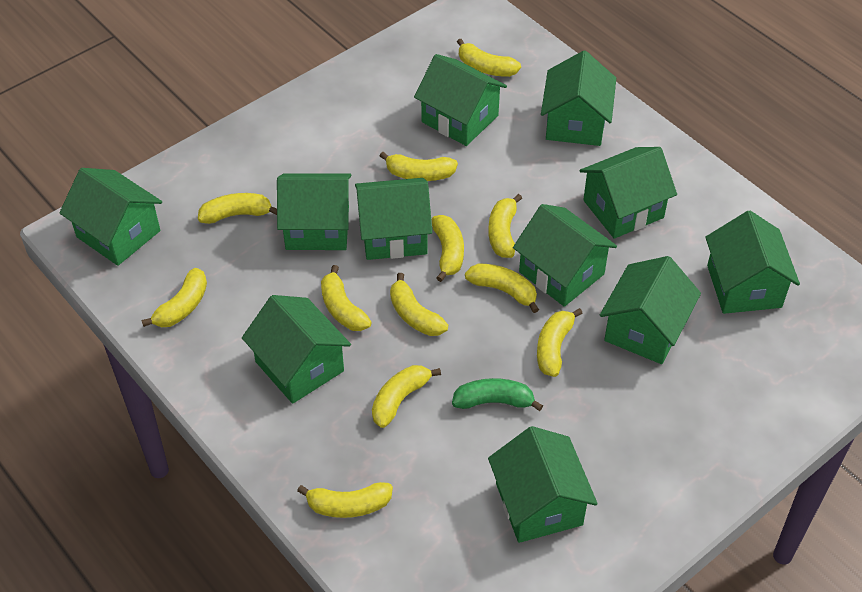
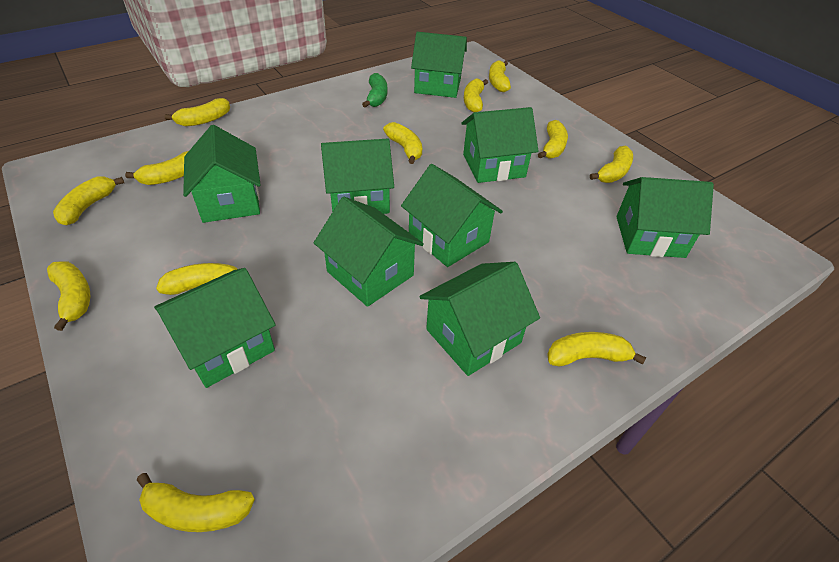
green house: [59,168,162,266] [242,295,351,404] [277,173,351,250] [355,178,432,260] [414,54,507,146] [488,426,598,543] [513,204,617,307] [541,51,616,146] [580,147,677,239] [600,256,701,364] [705,211,800,314] = 11 -> [154,268,276,388] [183,125,261,223] [314,197,424,307] [321,139,394,214] [401,164,503,267] [411,32,467,98] [419,262,540,376] [462,107,538,183] [616,177,714,258] = 9

